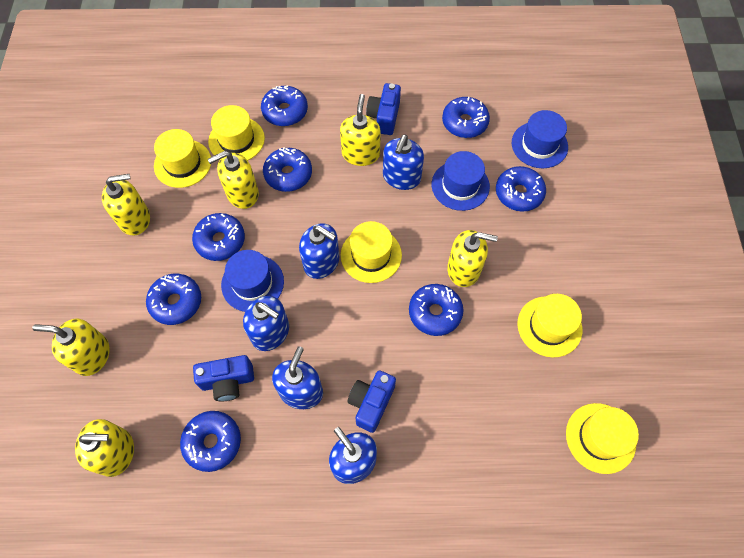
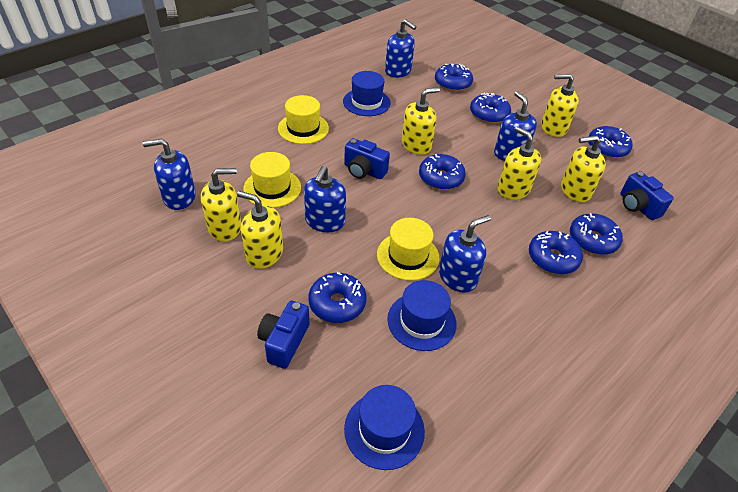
blue donut: [146,274,201,325] [180,411,241,472] [192,213,245,261] [261,85,308,126] [263,147,312,192] [409,284,464,336] [442,97,490,138] [496,166,546,212] = 8 -> [308,272,367,323] [419,154,466,190] [435,64,473,91] [470,93,511,123] [529,231,583,274] [570,213,623,255] [588,126,633,158] = 7
yellow hat: [154,129,211,188] [208,105,265,160] [341,221,402,283] [517,294,582,358] [566,403,639,474] = 5 -> [243,152,301,208] [278,95,329,144] [377,218,439,281] = 3

